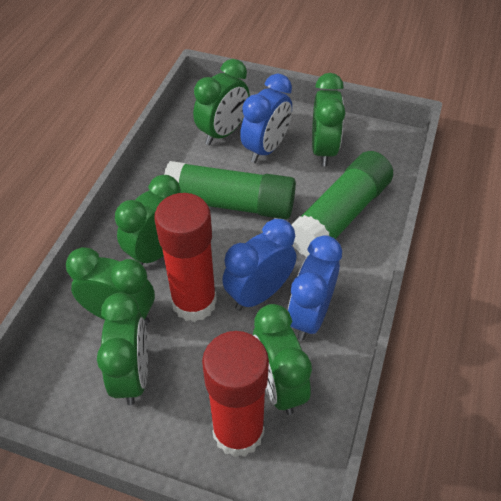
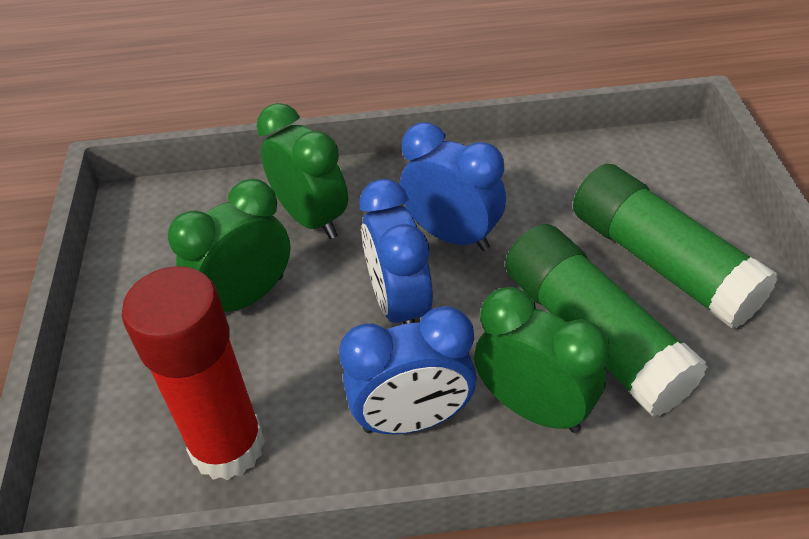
green clock: [66,247,155,325] [97,293,148,405] [115,175,181,265] [193,59,250,145] [253,304,312,415] [312,73,345,167] = 6 -> [168,179,291,312] [257,103,348,239] [474,287,610,433] = 3
red glue stick: [154,193,217,322] [202,331,269,457] = 2 -> [122,266,265,480] = 1

